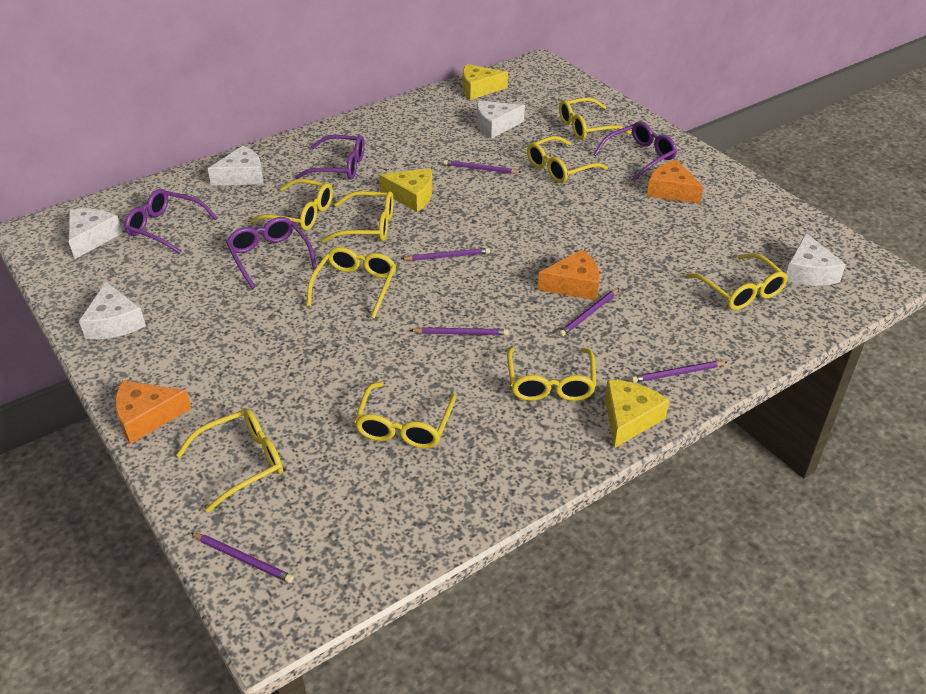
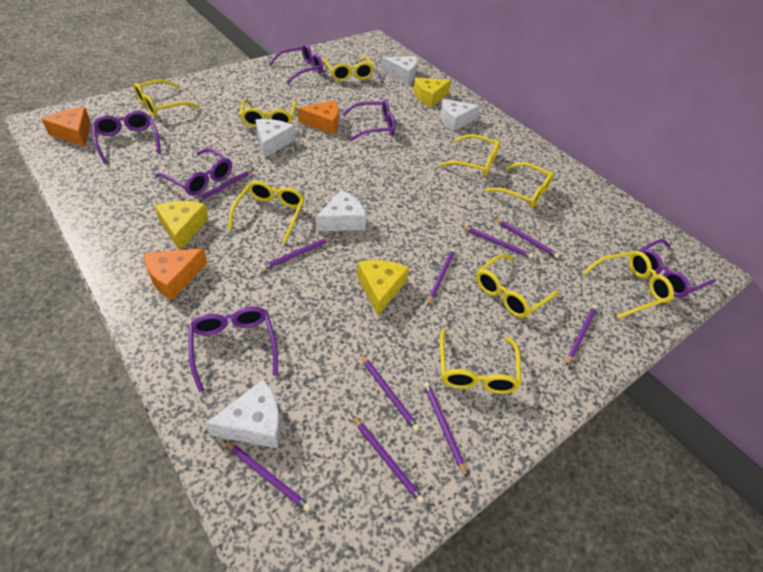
purple glasses: [125,189,217,254] [226,217,317,289] [295,135,365,180] [593,122,677,181] = 4 -> [92,111,161,163] [155,148,232,196] [188,306,278,393] [269,44,323,84] [342,100,395,141] [639,239,716,297] = 6
purple pencil: [190,532,294,583] [402,248,490,261] [410,327,509,335] [443,160,522,174] [559,288,619,336] [631,361,727,383] = 6 -> [194,169,254,202] [224,440,311,512] [261,237,333,270] [352,415,425,504] [360,354,420,432] [423,382,467,478] [427,248,455,306] [462,226,533,259] [494,218,560,258] [566,306,597,366] = 10

